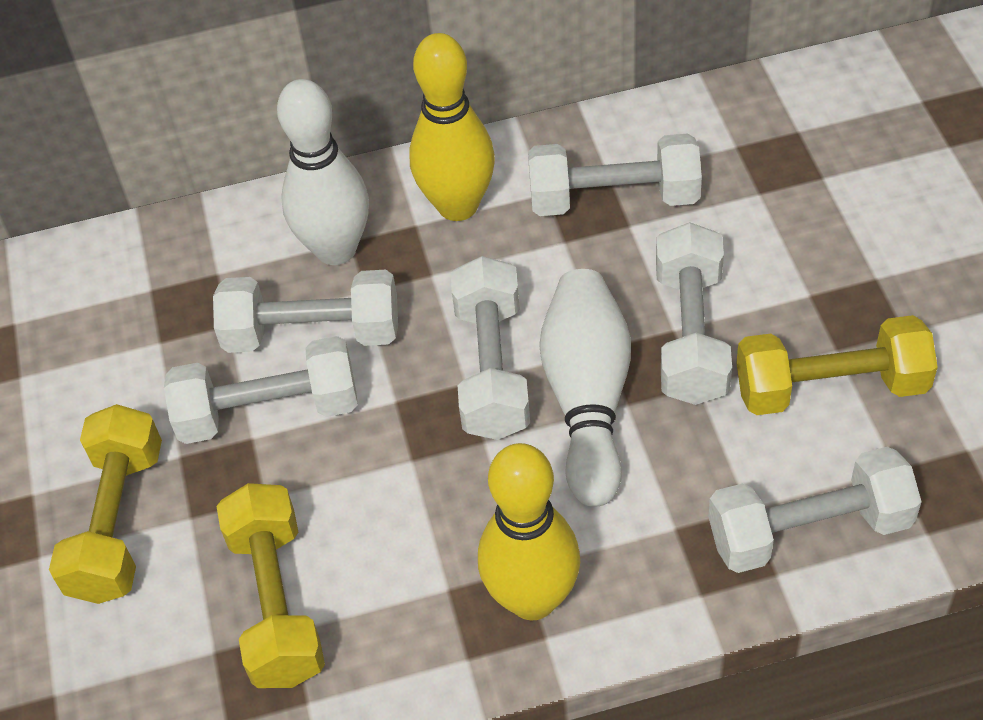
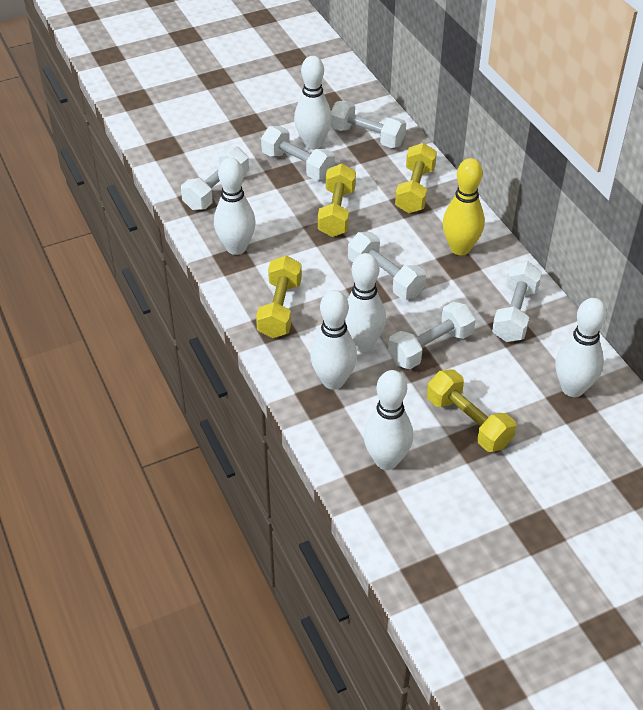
white bowling pin: [277,79,369,265] [539,269,631,507] = 2 -> [214,158,256,255] [294,56,332,150] [310,290,357,390] [345,253,386,352] [364,370,413,470] [555,298,607,397] = 6
yellow bowling pin: [409,33,495,221] [478,443,580,621] = 2 -> [443,158,485,255] = 1
yellow dumbbell: [49,404,162,604] [217,483,325,688] [736,315,938,415] = 3 -> [256,256,302,338] [318,164,356,237] [395,143,437,213] [427,369,516,452] = 4

